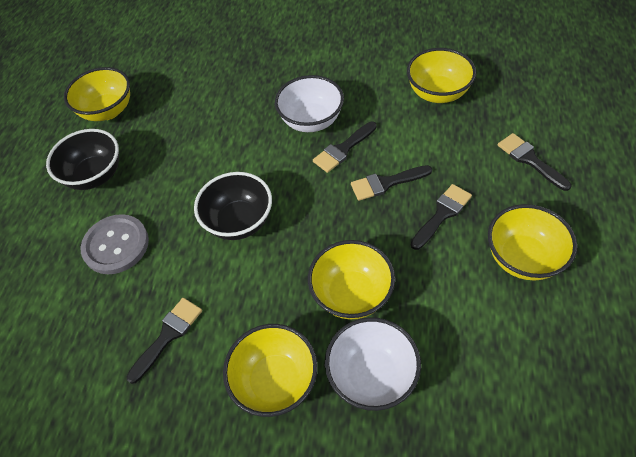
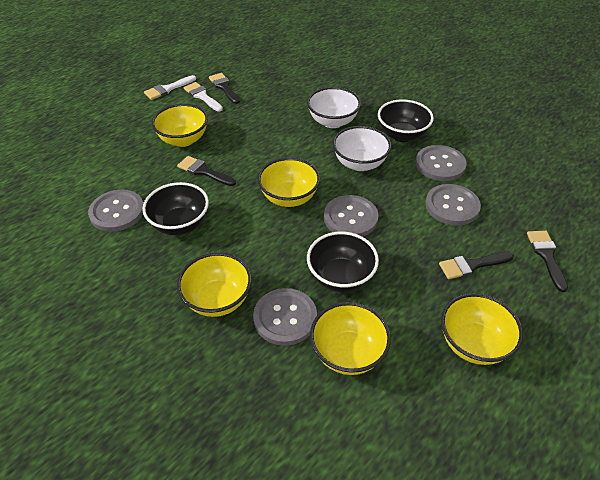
black bowl: [46,129,119,190] [194,172,272,240] = 2 -> [142,182,209,235] [307,232,379,292] [378,99,434,142] = 3
black brush: [126,298,202,384] [313,122,377,173] [351,165,432,201] [411,184,472,250] [498,133,571,191] = 5 -> [177,156,236,186] [209,73,240,104] [439,252,514,279] [527,231,568,292] = 4
grey button: [80,214,149,274] = 1 -> [88,190,143,232] [253,288,317,346] [324,195,379,237] [416,145,467,181] [425,184,481,226] = 5
white brush: none = 0 -> [144,75,196,100] [184,82,223,112] = 2

